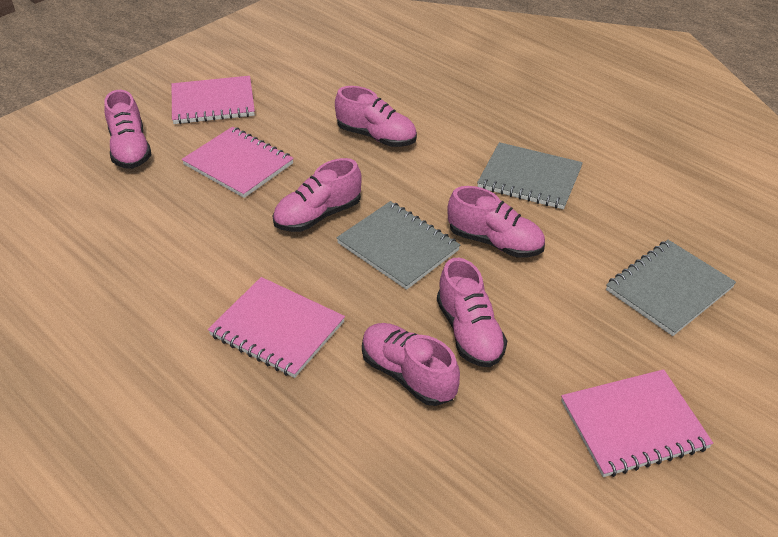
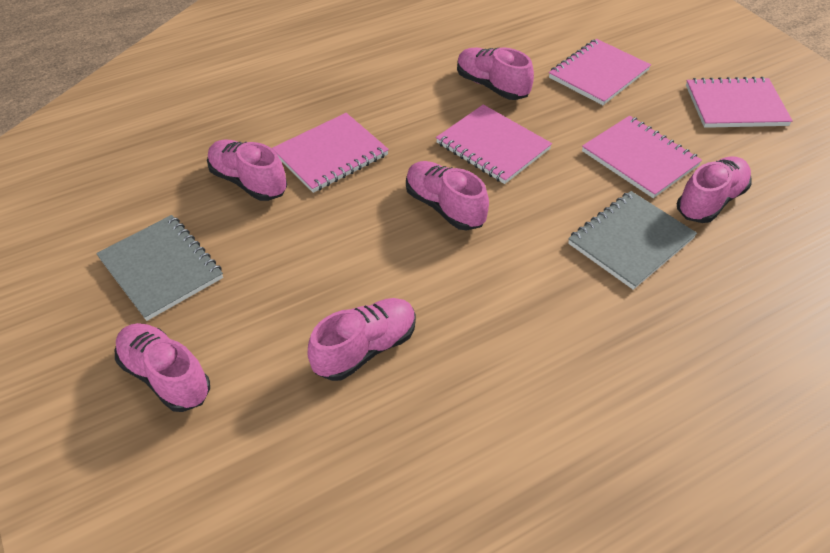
grey notebook: [336,201,460,290] [477,142,583,209] [606,240,736,336] = 3 -> [96,215,223,321] [568,191,697,290] = 2
pink notebook: [172,76,255,124] [182,127,294,198] [208,277,345,378] [561,369,713,477] = 4 -> [272,113,389,193] [436,105,552,184] [549,39,651,105] [582,116,702,198] [686,77,793,128] = 5

